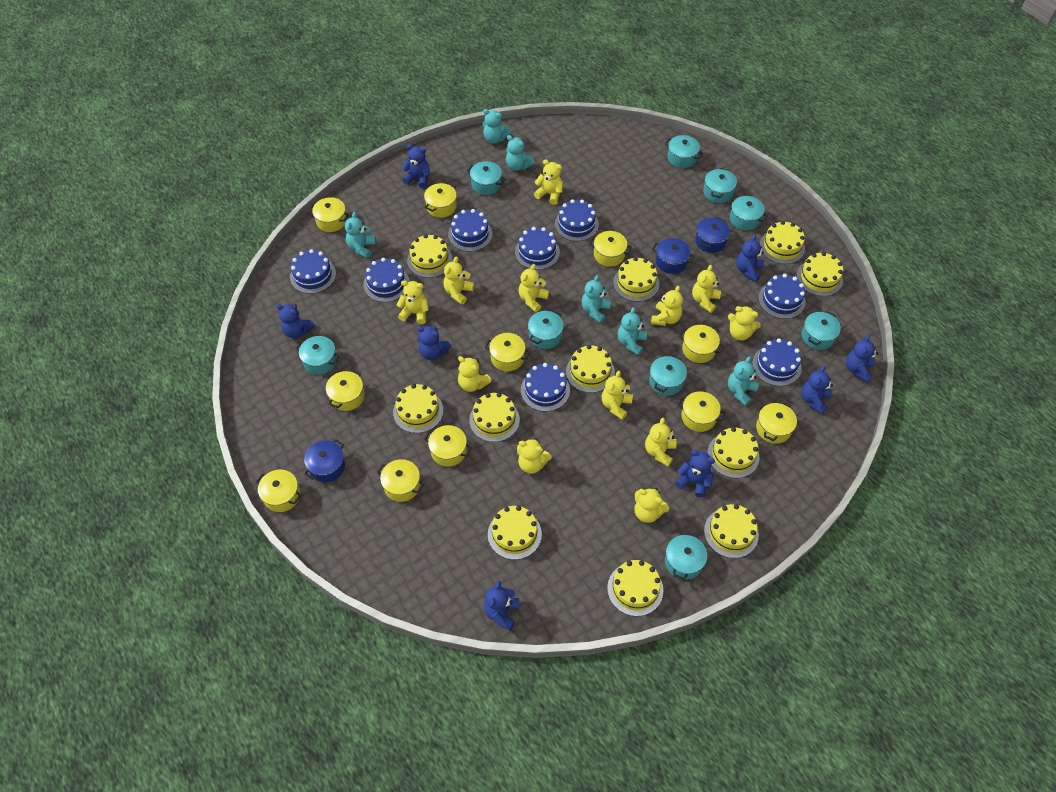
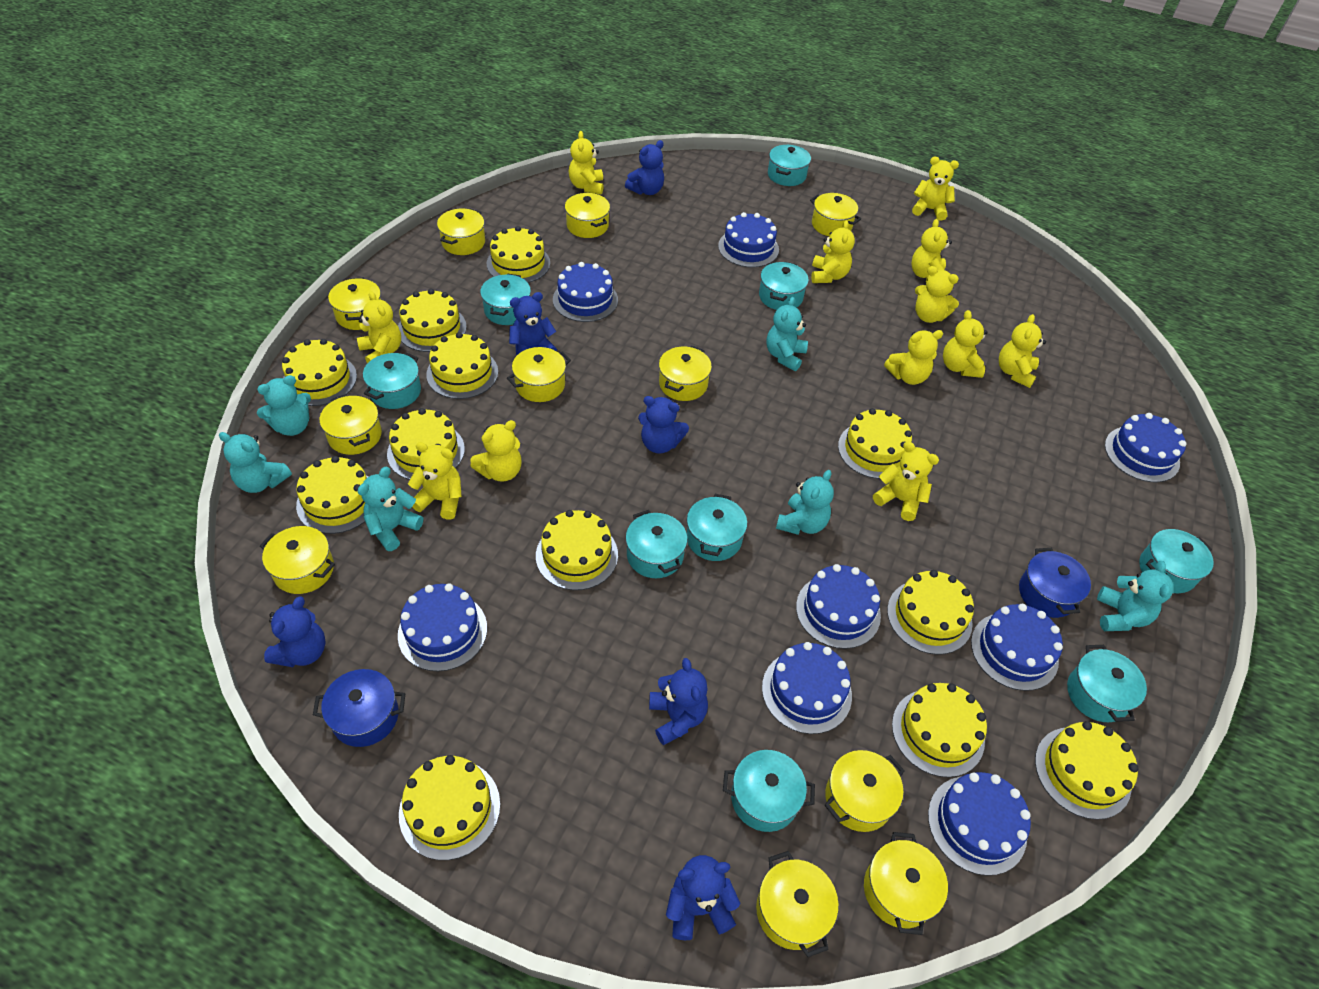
blue pot: [304,439,345,482] [652,238,695,274] [695,217,730,253] = 3 -> [313,669,405,747] [1019,548,1091,618] = 2
blue teddy bear: [276,304,315,338] [402,144,430,188] [417,326,451,360] [484,581,519,631] [675,450,715,498] [736,235,764,282] [801,365,833,414] [846,334,878,383] = 8 -> [264,596,326,667] [509,292,557,356] [625,140,664,195] [638,396,689,454] [649,658,708,745] [666,855,740,940] = 6
yellow cake: [393,384,443,433] [407,234,452,278] [469,393,520,442] [488,506,542,560] [566,345,615,393] [607,560,663,616] [613,257,659,302] [704,504,759,558] [707,427,759,478] [760,221,805,264] [797,252,843,296] = 11 -> [282,339,357,406] [296,456,368,534] [387,408,465,480] [398,289,467,352] [399,755,500,860] [426,332,498,399] [487,226,550,283] [536,510,618,590] [838,408,912,479] [887,570,974,655] [892,683,987,777] [1035,721,1139,820] = 12

